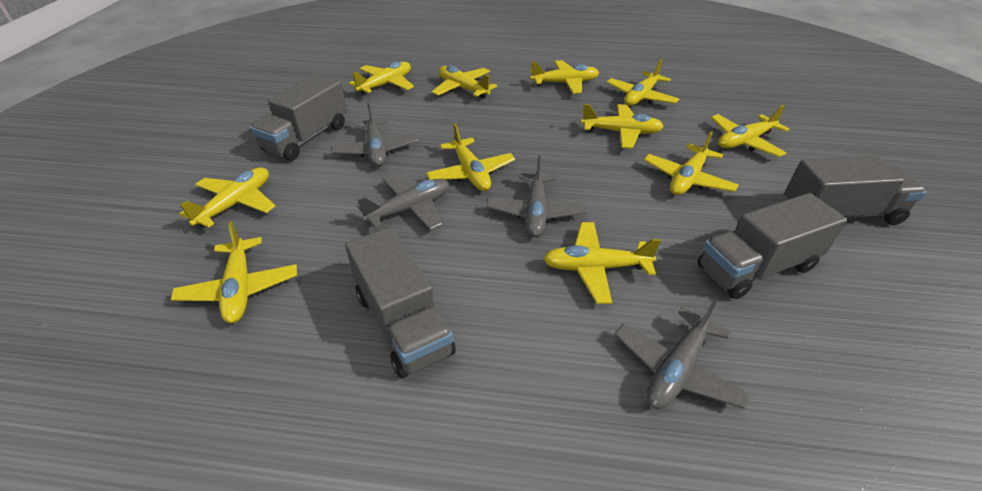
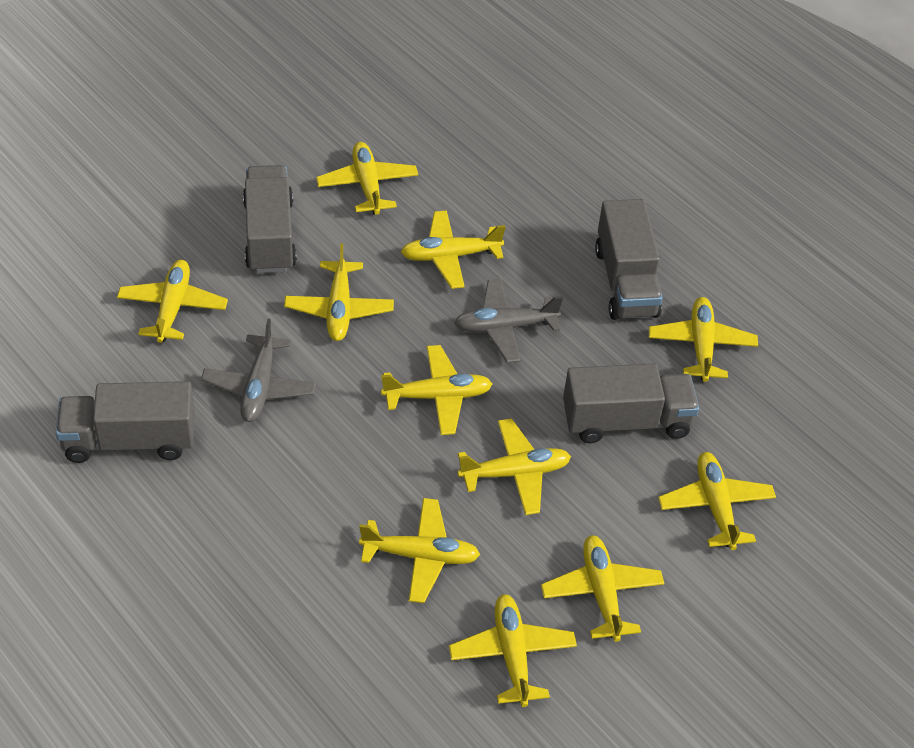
grey plane: [331,103,419,167] [357,174,449,230] [486,156,587,237] [615,298,751,409] = 4 -> [201,319,316,422] [454,279,563,363] = 2

